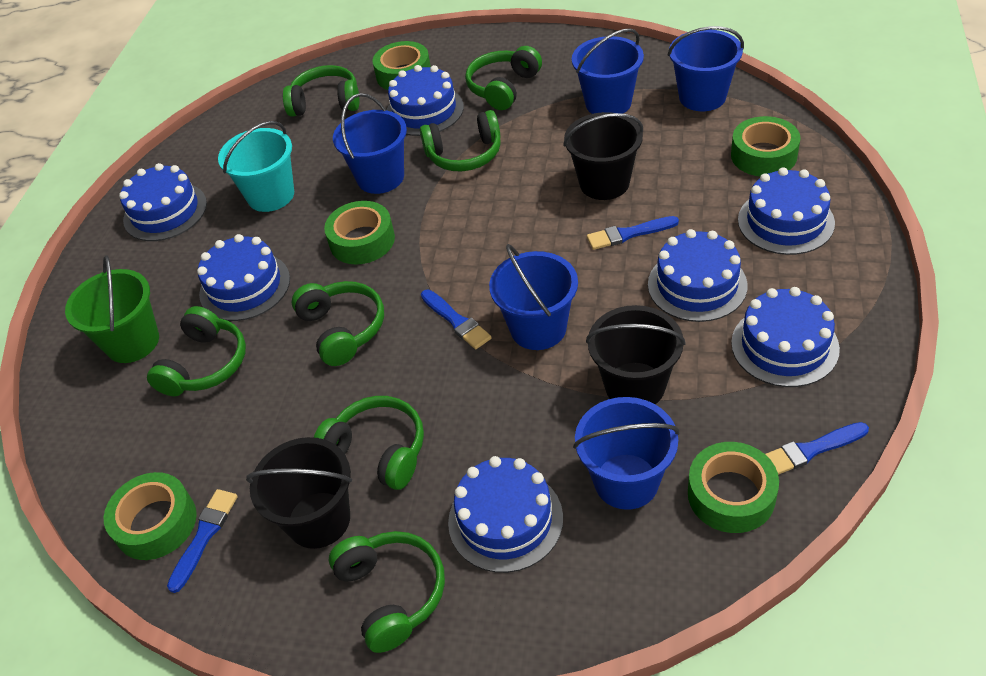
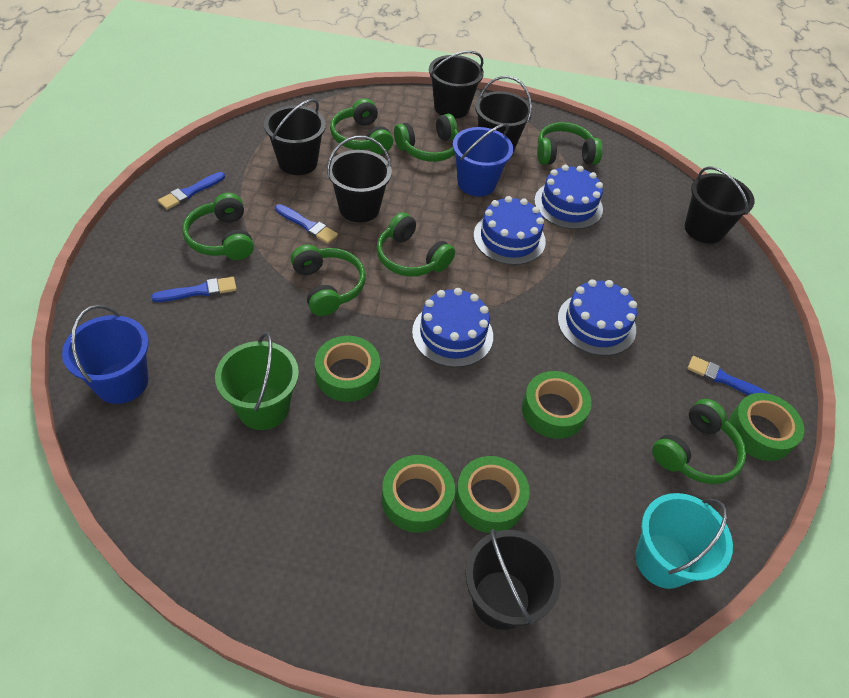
black bucket: [246,437,352,549] [563,112,643,200] [586,305,685,404] = 3 -> [264,99,326,175] [327,136,392,223] [429,51,484,119] [465,529,561,630] [475,76,533,152] [685,166,755,244] = 6
blue bucket: [333,93,407,194] [489,244,578,350] [572,28,644,114] [573,397,679,510] [668,26,744,111] = 5 -> [62,305,149,404] [453,123,513,196] = 2
blue cake: [119,163,207,241] [197,234,290,321] [387,65,464,136] [448,456,563,573] [648,229,748,322] [731,287,840,387] [738,167,835,255] = 7 -> [412,288,493,367] [474,196,546,265] [534,165,603,229] [558,279,637,356] = 4

